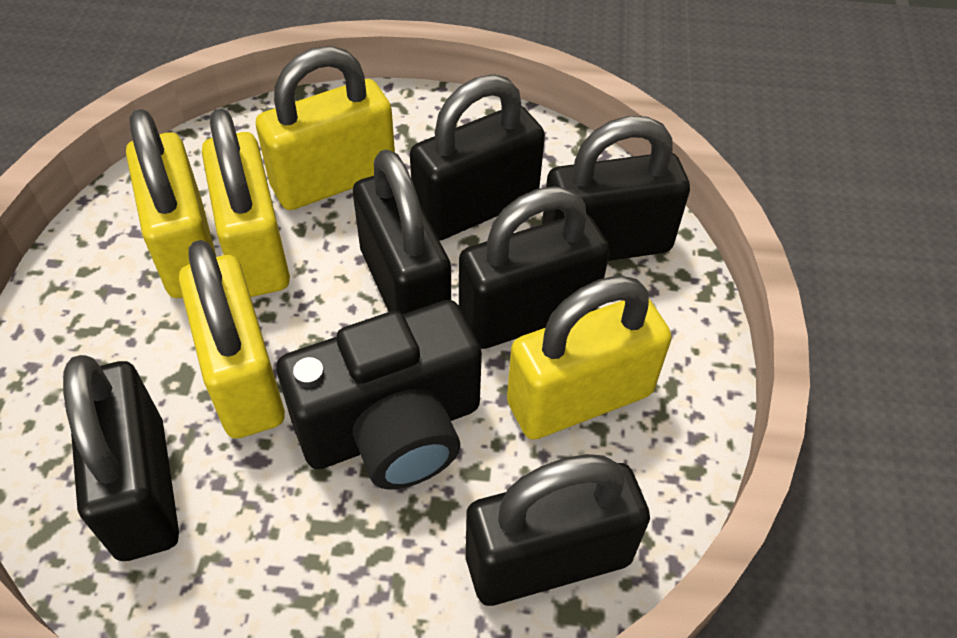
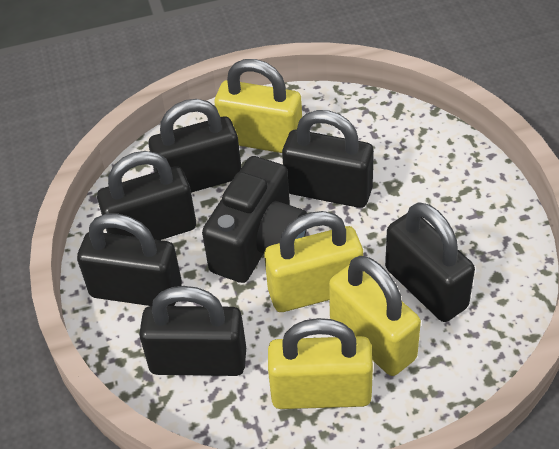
yellow padlock: [126,109,216,298] [179,240,285,439] [202,108,290,297] [256,46,395,210] [507,276,672,440] = 5 -> [214,59,302,153] [264,211,363,312] [268,318,373,409] [329,256,421,376] = 4

